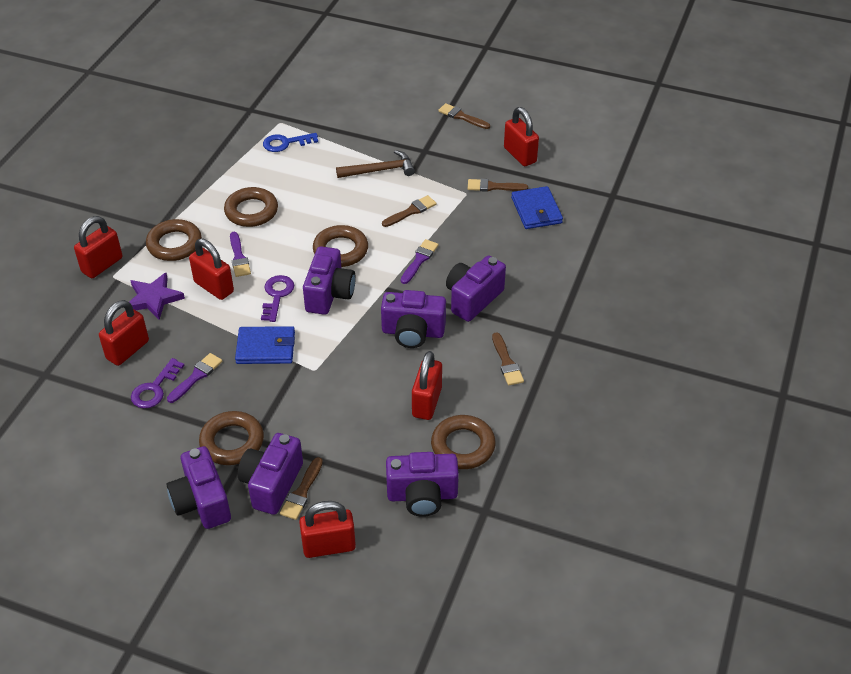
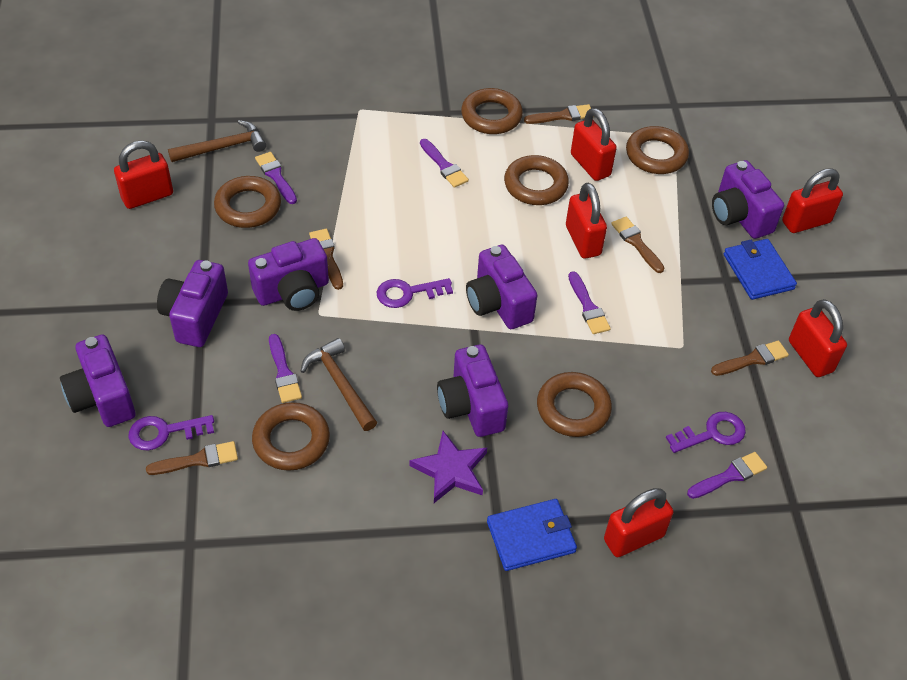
blue key: [263,133,318,152] = 1 -> none = 0
brown hammer: [336,150,415,178] = 1 -> [168,120,266,162] [301,338,377,431] = 2
brown ring: [146,219,202,261] [199,411,264,465] [224,187,278,227] [313,225,368,267] [431,415,496,469] = 5 -> [214,176,281,228] [252,402,330,471] [461,88,523,134] [504,155,569,205] [537,372,612,437] [626,126,689,174] = 6
purple brush: [167,353,222,403] [230,232,251,277] [401,239,439,284] = 3 -> [255,152,297,204] [269,334,302,403] [420,139,469,188] [568,271,611,334] [687,452,767,499] = 5
purple key: [131,358,185,408] [261,275,294,322] = 2 -> [128,415,214,451] [377,278,453,308] [666,412,746,453] = 3

